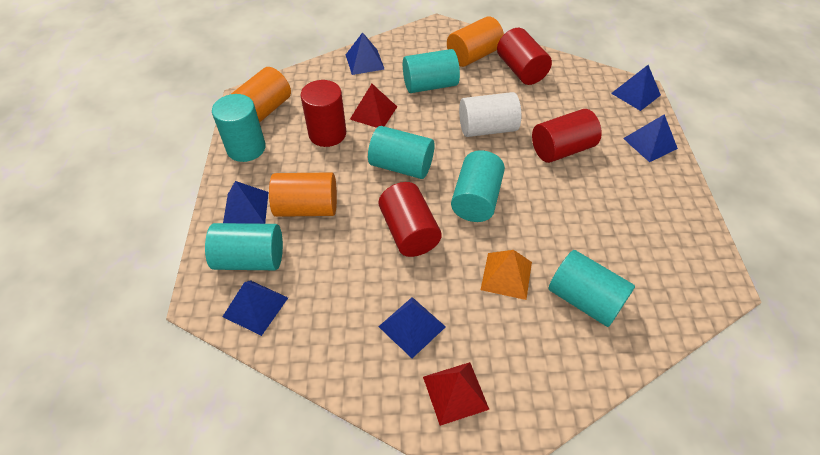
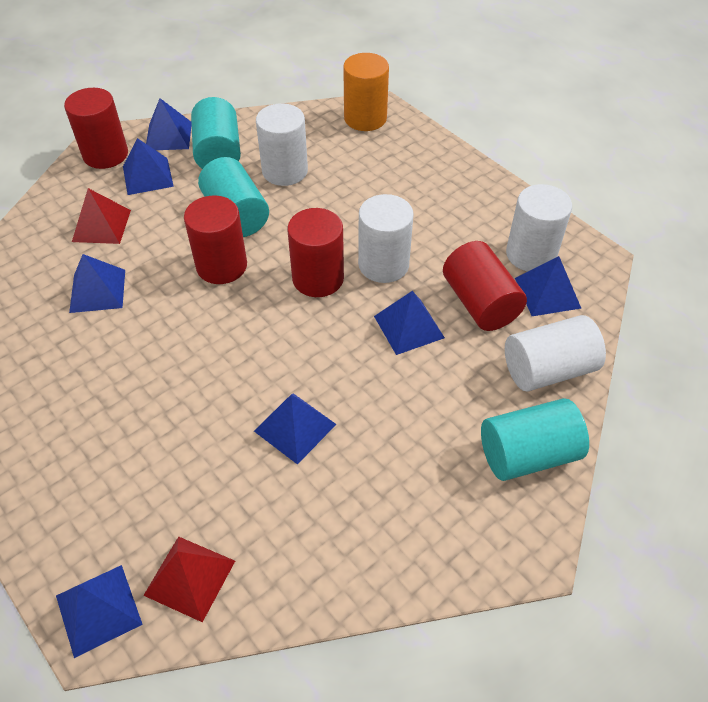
blue pyramid: [223,181,269,224] [223,280,288,336] [346,32,385,75] [378,297,446,358] [611,65,661,111] [623,114,678,162] = 6 -> [56,565,143,658] [69,254,125,313] [123,138,174,195] [146,98,192,150] [254,393,337,464] [374,291,445,355] [515,256,581,316] = 7
orange cylinder: [231,67,291,123] [269,172,337,217] [447,16,504,67] = 3 -> [343,53,389,131] = 1
orange pyramid: [481,250,532,300] = 1 -> none = 0
turquoise cylinder: [205,223,283,270] [212,94,266,162] [368,126,435,179] [403,49,460,93] [451,150,505,222] [548,250,635,327] = 6 -> [191,97,241,169] [198,157,269,237] [481,398,589,481] = 3
white cylinder: [459,92,521,137] = 1 -> [256,103,308,186] [358,194,414,283] [505,315,606,392] [506,184,572,272] = 4

